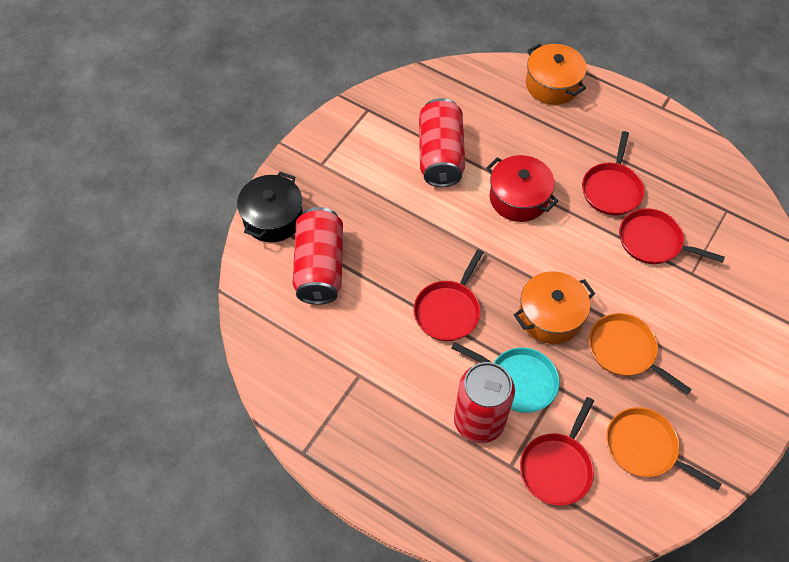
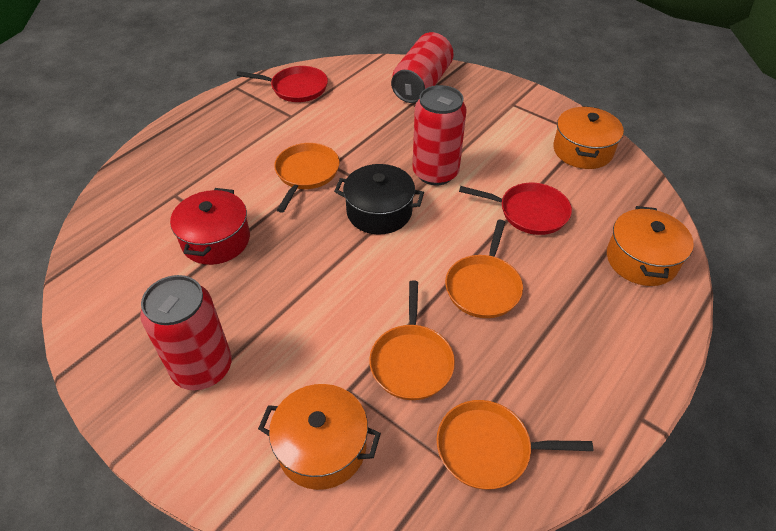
orange pan: [589,313,692,395] [606,407,722,490] = 2 -> [274,143,340,213] [369,280,455,400] [437,400,593,490] [445,220,523,318] = 4
orange pot: [514,271,595,344] [526,43,587,105] = 2 -> [258,384,381,490] [553,106,624,169] [607,206,694,286] = 3
red pan: [413,249,484,341] [520,397,594,506] [582,131,645,215] [619,209,725,264] = 4 -> [236,66,328,102] [459,183,572,235] = 2
turquoise pan: [451,342,560,413] = 1 -> none = 0

